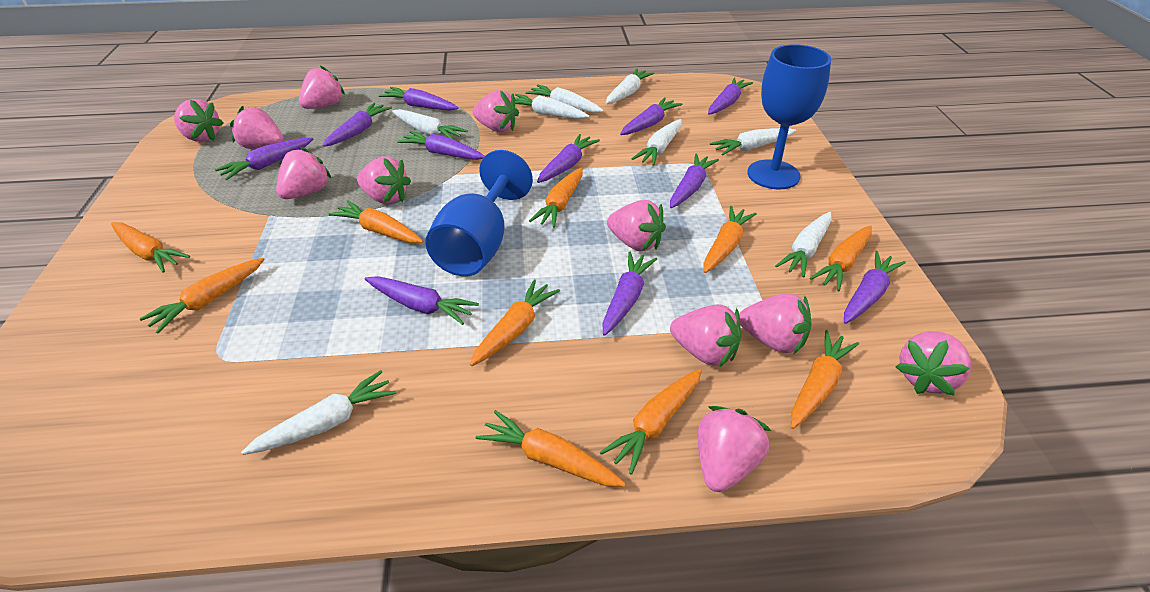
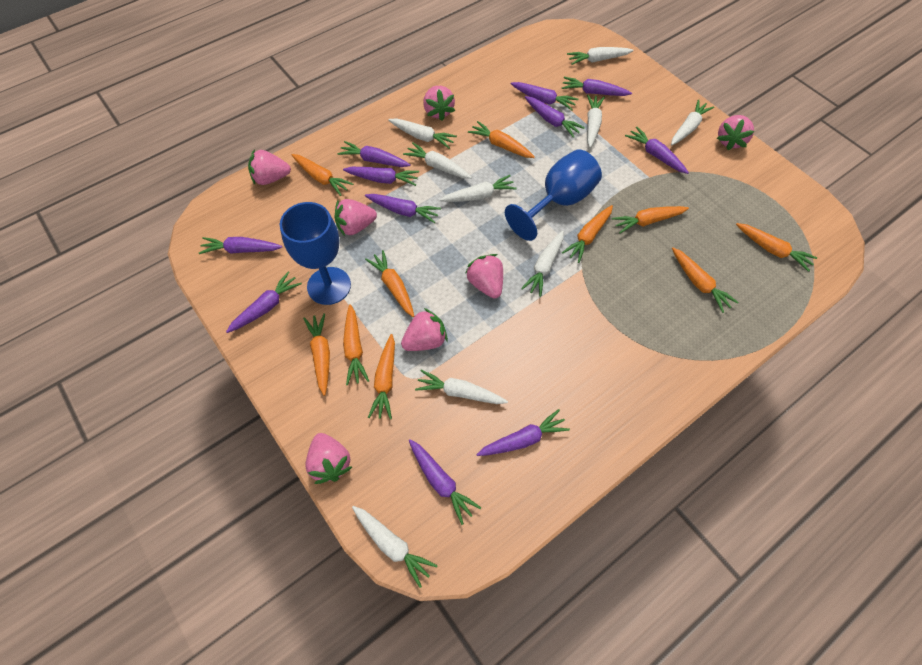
pink strawberry: [174,99,223,142] [230,106,284,149] [276,147,332,199] [299,65,345,109] [357,157,411,204] [473,90,519,132] [607,200,666,251] [670,304,742,368] [698,406,772,492] [739,293,812,354] [896,331,971,396] = 11 -> [248,149,291,185] [305,433,352,484] [335,199,377,236] [401,308,448,351] [423,86,455,121] [465,254,503,298] [717,115,754,150] = 7
white carrot: [241,370,396,455] [392,109,468,140] [515,94,590,119] [526,84,604,113] [605,68,655,104] [632,119,682,166] [710,128,796,156] [775,212,832,277] = 8 -> [352,506,438,588] [388,118,457,149] [403,142,472,179] [415,370,508,404] [440,175,517,202] [521,231,564,297] [567,47,634,65] [587,95,605,148] [671,99,714,145] = 9

